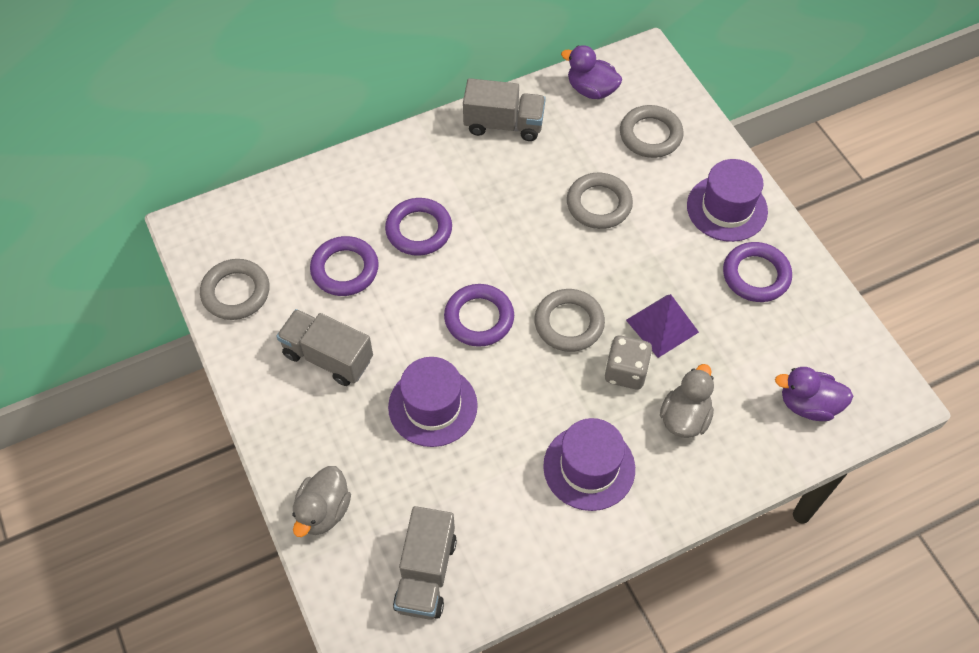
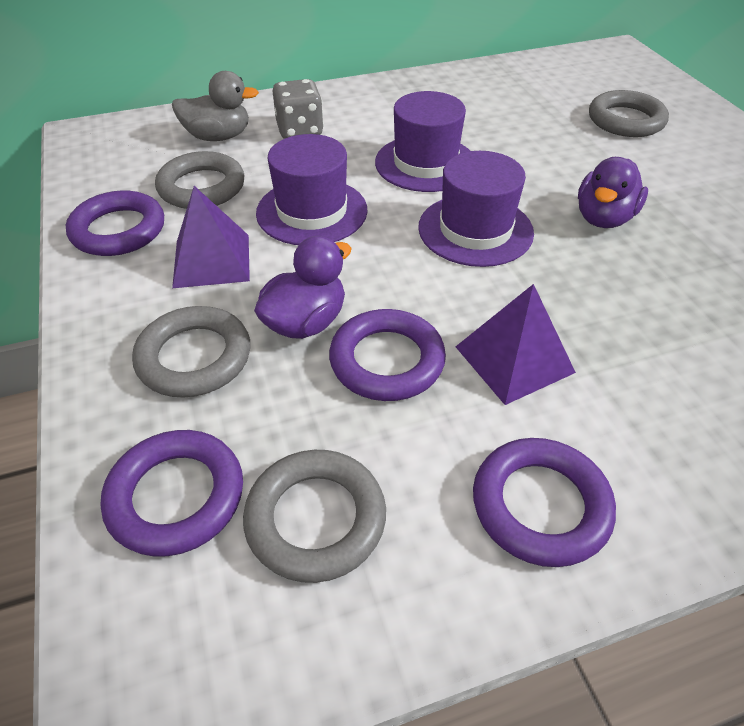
grey duck: [292,466,351,537] [660,364,714,438] = 2 -> [172,71,259,141] = 1
grey truck: [276,309,373,386] [393,506,457,620] [463,78,546,141] = 3 -> none = 0
purple pyramid: [626,294,699,358] = 1 -> [172,186,250,288] [456,284,576,405] = 2

